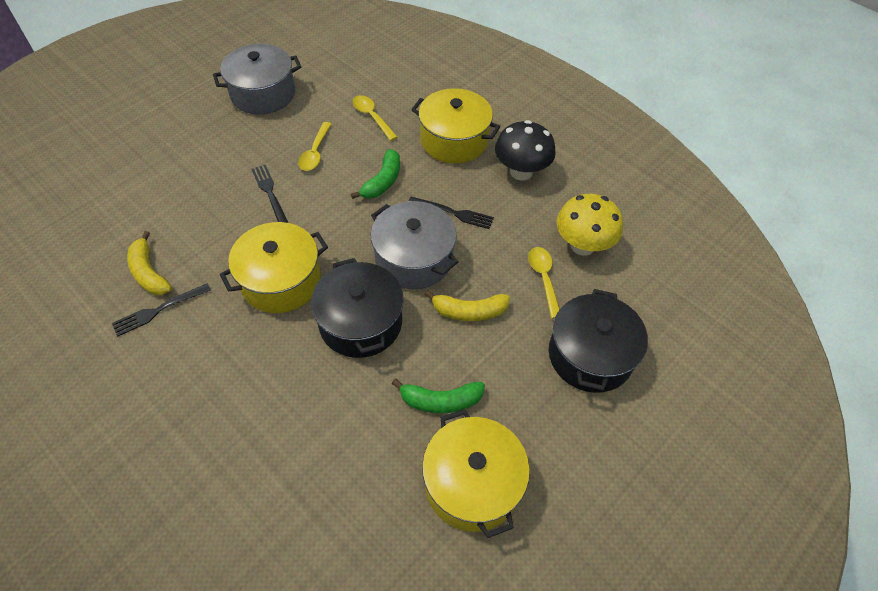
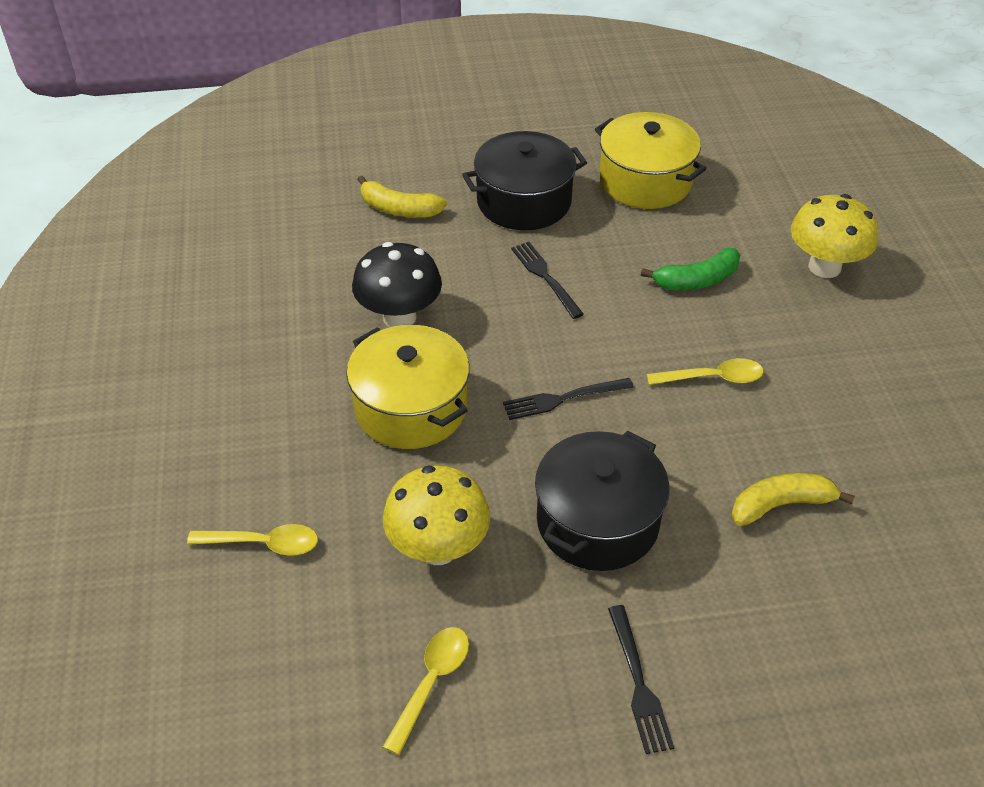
green banana: [351,149,400,199] [392,379,485,413] = 2 -> [641,248,740,290] = 1
grey pot: [213,44,301,114] [371,201,458,289] = 2 -> none = 0
yellow mushroom: [557,194,623,256] = 1 -> [383,465,490,565] [791,194,878,278] = 2
yellow pot: [220,222,328,313] [411,88,500,163] [422,409,530,538] = 3 -> [346,325,470,449] [595,112,706,209] = 2

